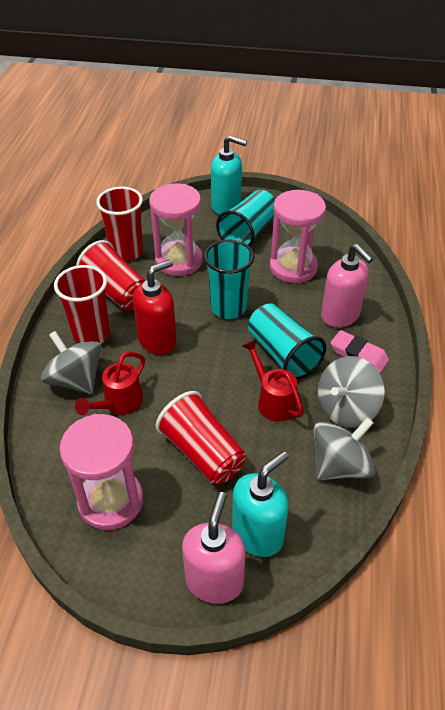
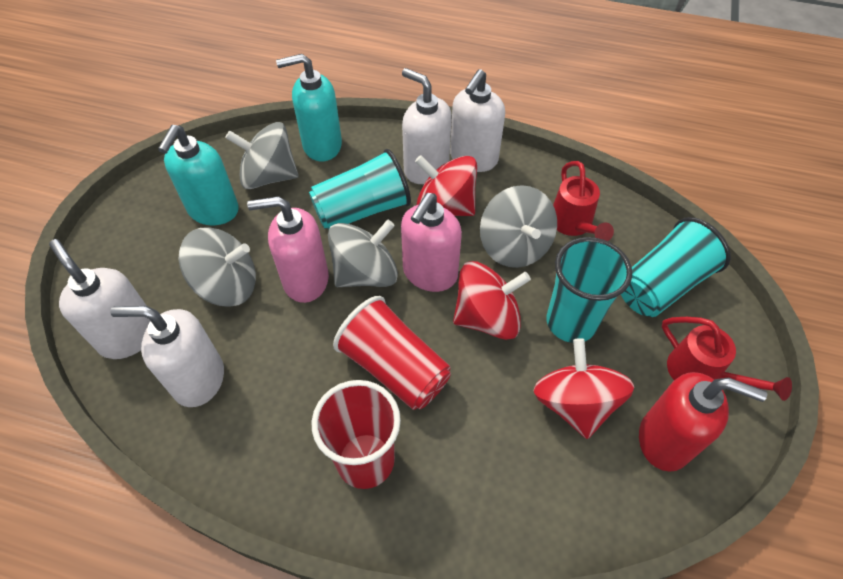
grey spinning top: [41,331,101,394] [314,417,376,480] [318,356,385,428] = 3 -> [179,227,256,307] [225,122,299,189] [328,220,398,287] [480,185,557,268] = 4
pink eraser: [331,330,389,373] = 1 -> none = 0
pink hourglass: [59,414,143,530] [149,183,203,276] [269,190,326,283] = 3 -> none = 0
red cup: [54,265,110,344] [76,240,146,311] [96,186,143,261] [156,391,246,484] = 4 -> [312,380,401,489] [333,296,451,410] = 2
red spinning top: none = 0 -> [415,155,477,216] [453,261,531,340] [533,338,634,439] = 3
white soap dispenser: none = 0 -> [49,239,150,359] [110,306,224,407] [402,68,452,184] [450,69,505,172] = 4

